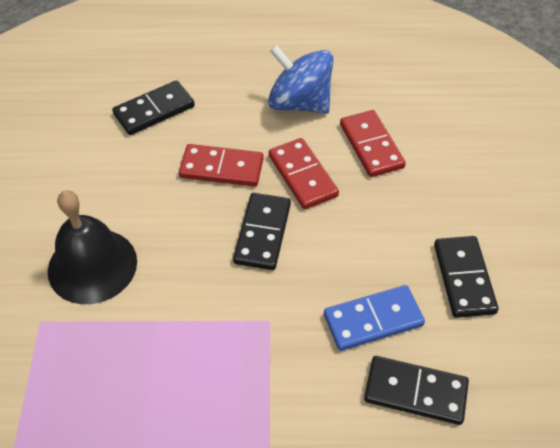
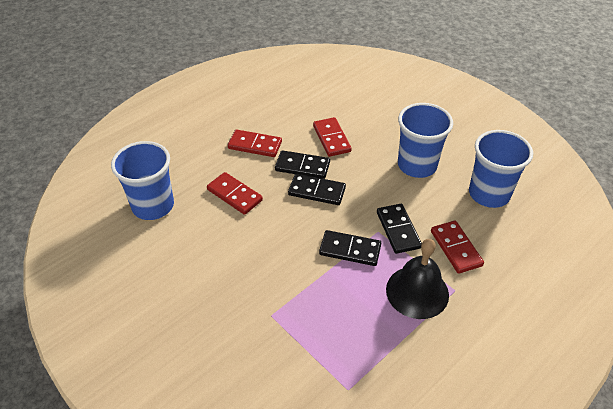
blue cup: none = 0 -> [111,141,174,220] [398,103,453,178] [469,130,533,208] = 3
blue domino: [324,285,425,351] = 1 -> none = 0
blue spinning top: [268,45,334,114] = 1 -> none = 0
red domino: [179,144,263,187] [269,138,339,209] [340,110,406,177] = 3 -> [207,172,263,215] [228,130,282,157] [313,117,352,157] [431,221,484,274] = 4

